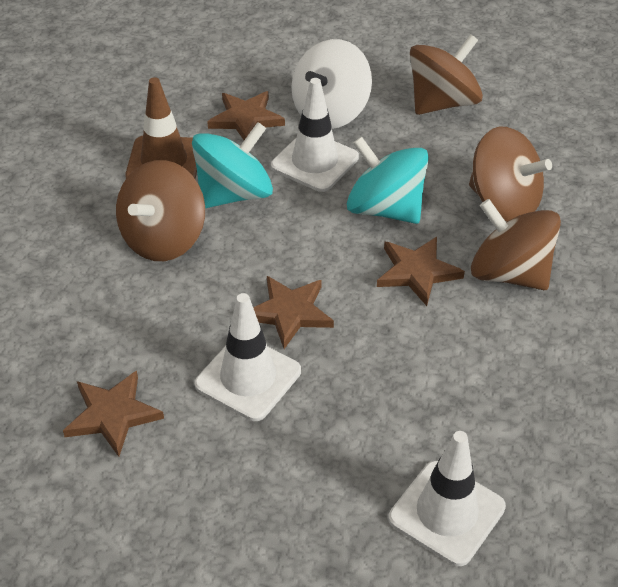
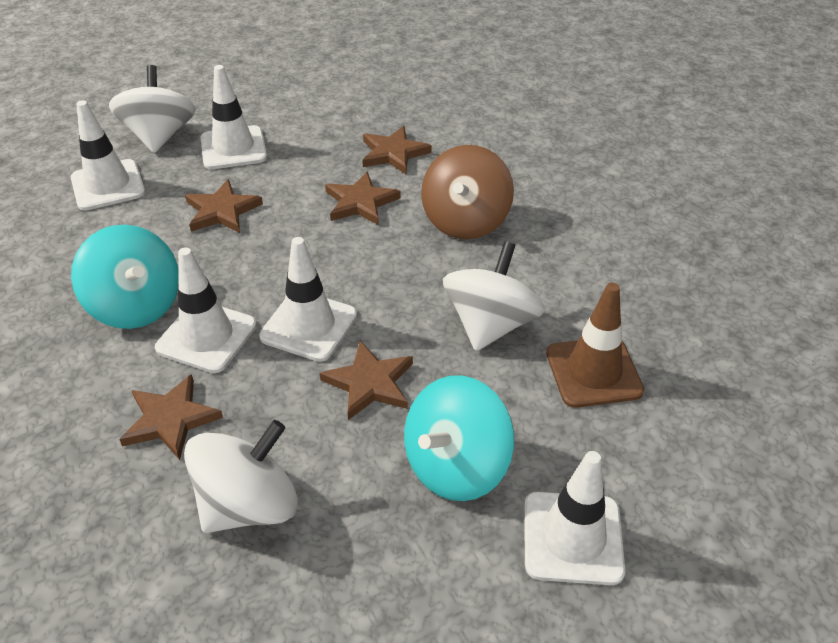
brown spinning top: [116,160,205,261] [410,34,483,115] [469,127,552,221] [471,199,561,290] = 4 -> [421,145,514,239] = 1
brown star: [63,371,164,457] [207,91,285,140] [253,276,334,349] [377,237,465,306] = 4 -> [119,374,223,460] [185,179,263,233] [320,341,413,420] [325,172,401,225] [362,126,431,174] = 5
white spinning top: [292,39,372,129] = 1 -> [109,65,196,153] [184,420,298,533] [443,241,545,351] = 3
white traffic cone: [195,293,301,421] [271,78,359,192] [389,431,506,566] = 3 -> [71,100,145,211] [155,247,257,373] [200,65,267,169] [259,237,357,362] [524,451,625,585] = 5

